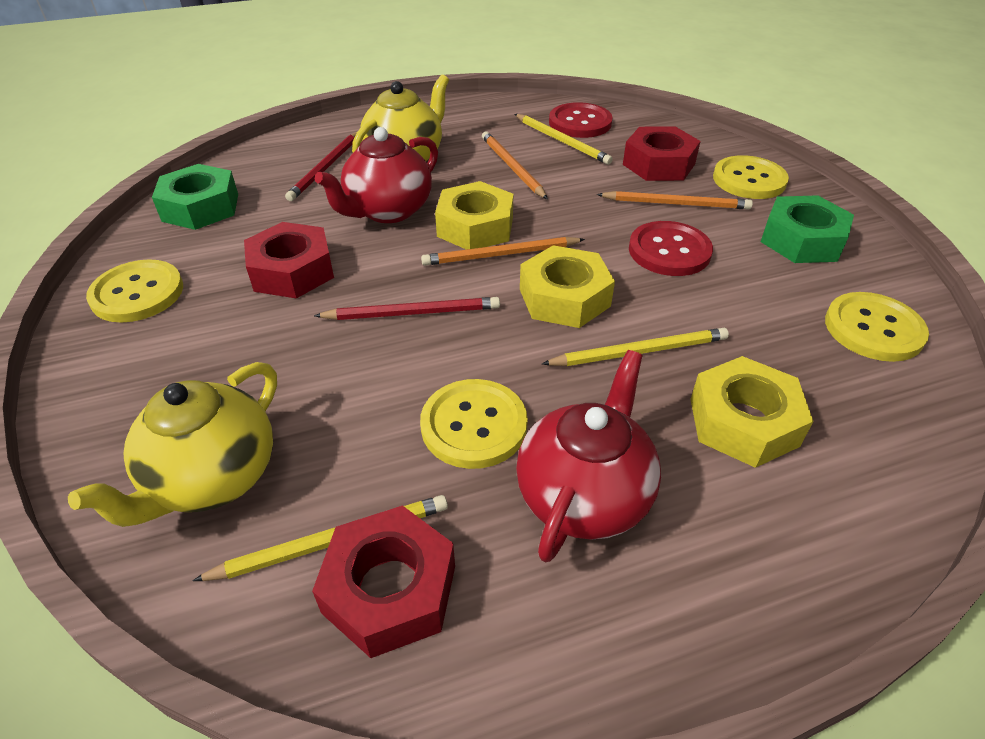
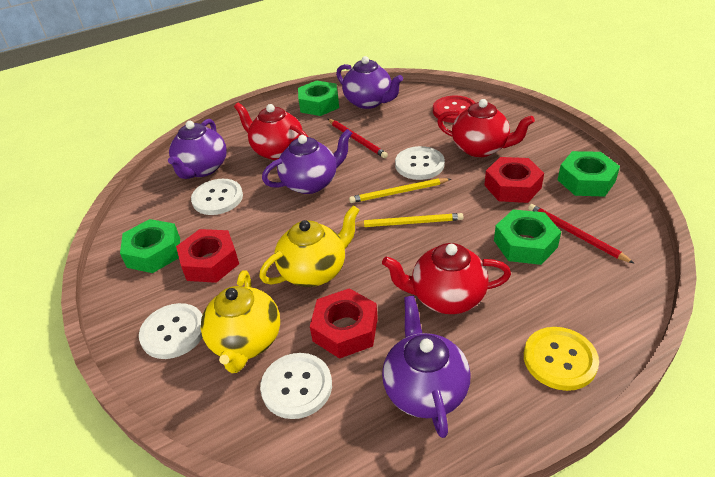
green nut: [152,164,238,230] [761,195,854,263] = 2 -> [120,219,180,273] [298,80,339,116] [494,209,561,265] [558,151,620,197] = 4
orange pencil: [421,237,585,266] [482,131,548,199] [597,191,753,210] = 3 -> none = 0
purple teapot: none = 0 -> [168,119,227,179] [262,129,352,194] [336,56,403,109] [382,296,471,438] = 4
red button: [549,102,613,138] [629,221,713,276] = 2 -> [433,96,476,123] = 1
red teapot: [315,127,438,223] [516,350,661,562] = 2 -> [234,102,308,160] [382,243,511,314] [437,99,535,157] = 3
white button: none = 0 -> [139,303,203,359] [191,179,243,215] [260,353,332,419] [395,146,445,180] = 4
yellow button: [86,259,183,323] [420,379,528,469] [713,155,789,199] [825,292,929,362] = 4 -> [524,327,599,391] = 1
yellow nut: [435,181,513,250] [520,245,615,328] [690,356,813,468] = 3 -> none = 0
yellow pencil: [192,495,448,581] [515,114,613,164] [542,328,729,366] = 3 -> [349,178,451,203] [355,213,463,227] = 2

